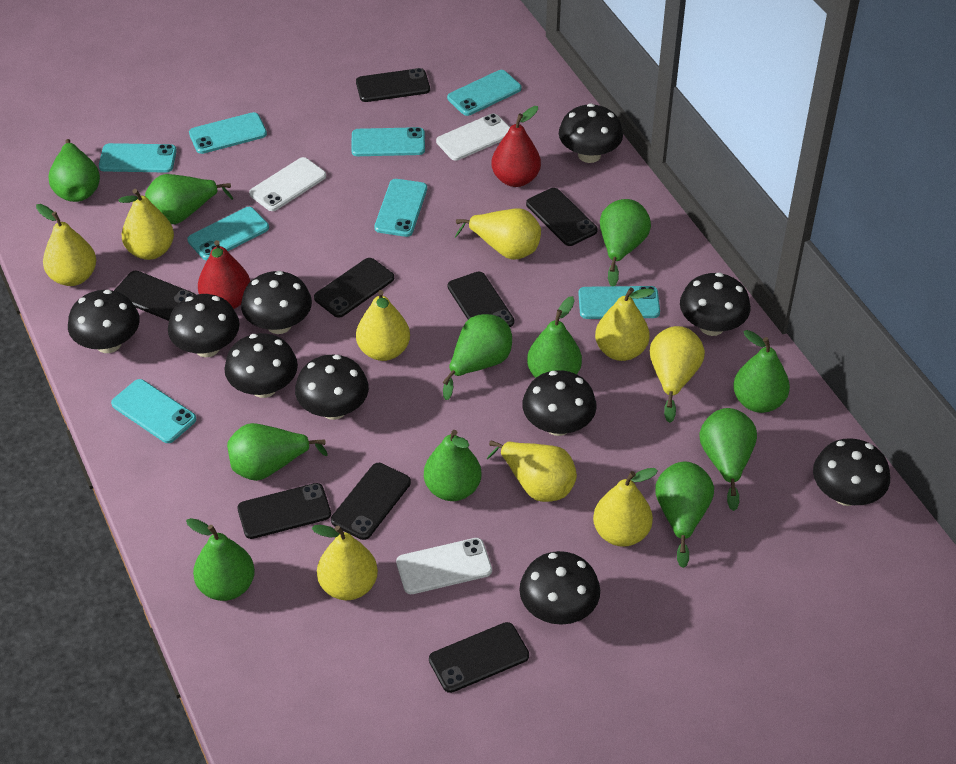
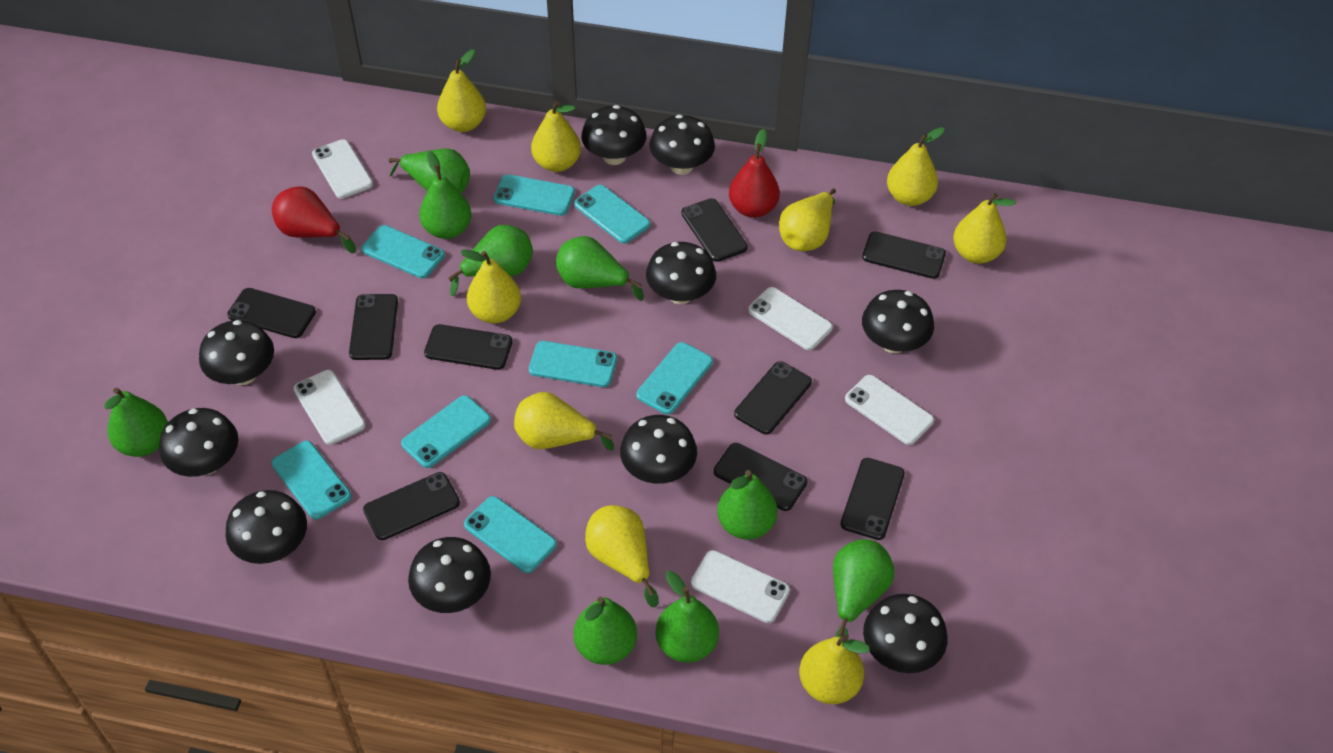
black phone: [114,271,196,321] [237,483,331,539] [314,258,394,318] [331,463,411,540] [356,68,430,102] [429,622,529,693] [448,271,514,327] [526,188,598,246] = 8 -> [227,288,316,338] [349,294,398,360] [363,472,460,540] [424,324,513,370] [681,198,748,262] [714,443,807,511] [734,361,812,435] [840,458,905,540] [862,231,946,279] = 9
green pear: [48,139,100,202] [145,174,233,224] [186,518,255,601] [227,423,328,481] [424,430,482,501] [442,314,512,400] [527,296,582,378] [600,199,651,286] [655,462,714,568] [699,408,757,511] [733,330,790,413] = 11 -> [104,388,168,457] [389,148,470,193] [419,151,472,239] [448,225,533,296] [556,236,644,301] [573,597,637,665] [656,571,719,663] [717,470,777,539] [833,539,894,637] = 9
white phone: [249,157,326,211] [396,538,492,594] [436,113,510,161] = 3 -> [293,370,365,445] [312,139,373,199] [691,550,790,623] [748,287,833,350] [845,375,934,445] = 5

